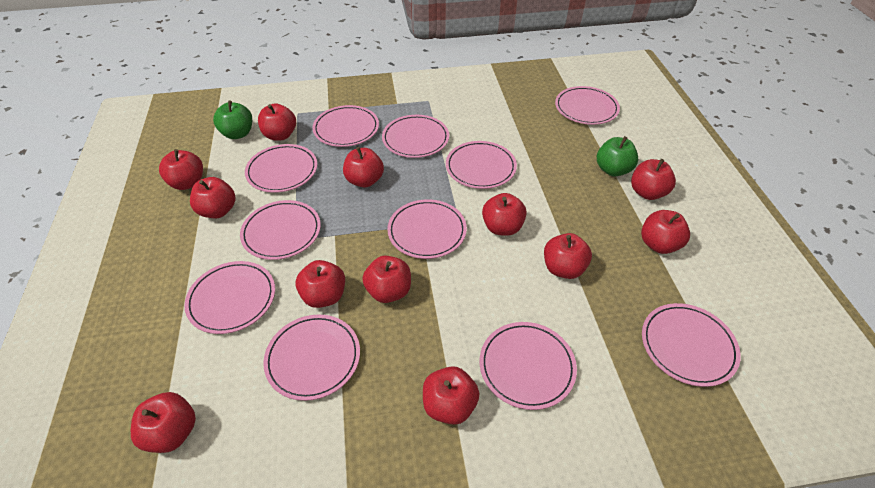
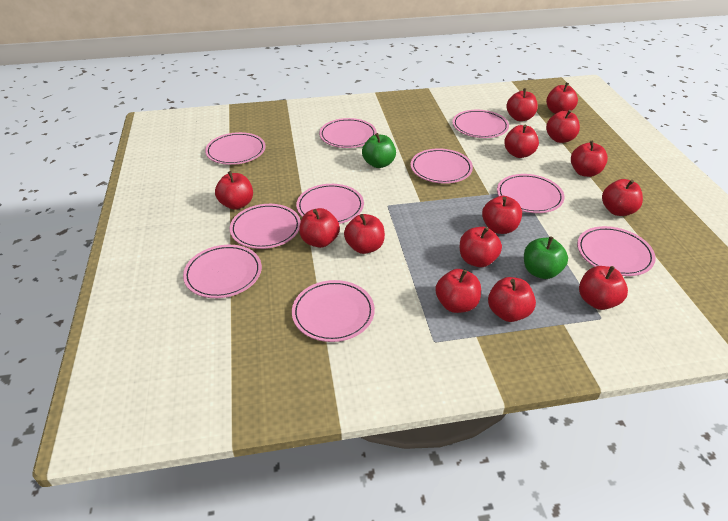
pink plate: [184,261,275,334] [240,200,321,260] [245,144,317,193] [263,314,360,401] [313,105,379,147] [382,115,449,158] [387,199,467,259] [446,141,517,189] [480,322,577,410] [555,86,620,125] [642,303,741,387] = 11 -> [183,245,262,298] [205,132,266,165] [230,204,301,249] [292,280,375,342] [296,184,364,224] [319,118,377,148] [411,148,473,184] [452,110,509,138] [497,174,565,213] [577,226,656,276] = 10
red apple: [131,392,196,453] [159,149,203,190] [190,177,236,218] [258,103,296,141] [296,260,345,308] [343,147,384,187] [362,256,411,303] [423,366,479,425] [482,193,527,236] [544,233,592,279] [631,159,676,200] [641,210,690,254] = 12 -> [215,171,253,210] [299,208,340,248] [344,214,385,254] [435,269,481,313] [460,227,502,267] [482,196,522,234] [488,277,536,322] [504,125,539,158] [506,88,538,121] [546,82,578,114] [546,110,580,143] [571,141,608,177] [579,266,628,310] [602,179,643,216] = 14

